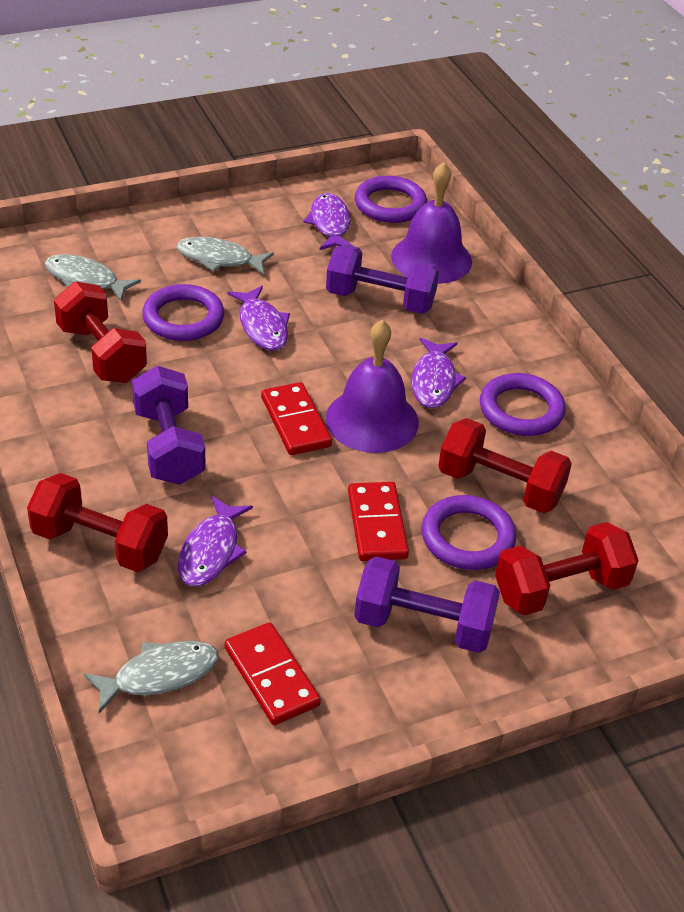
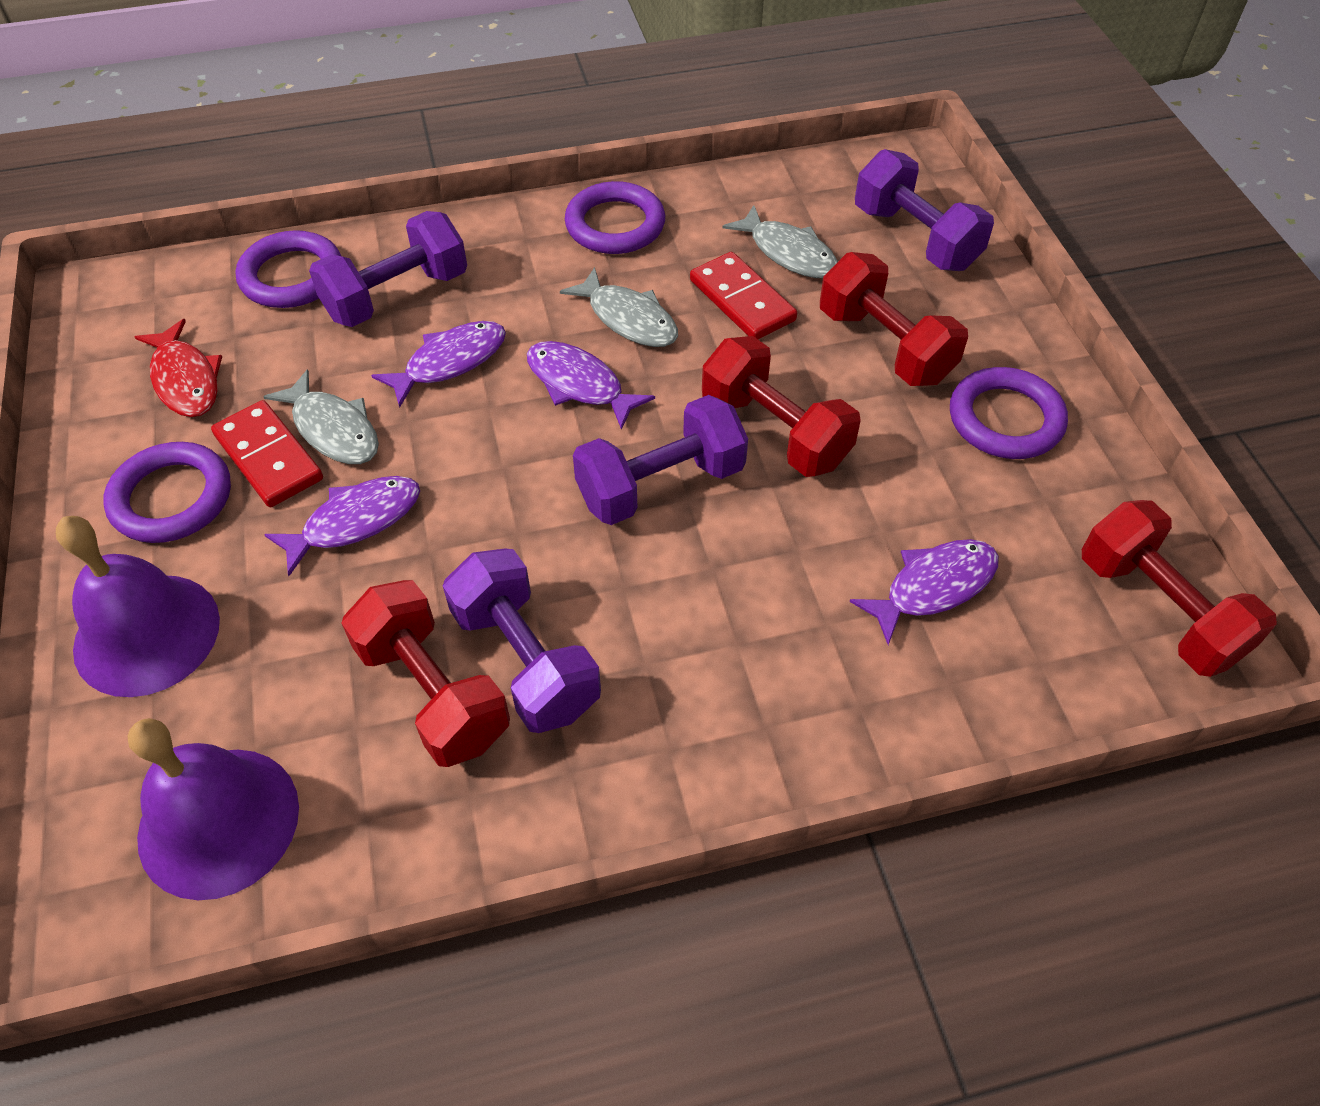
purple dumbbell: [132,366,206,485] [326,245,439,314] [354,556,500,653] = 3 -> [309,211,467,327] [443,549,601,733] [573,395,748,525] [855,149,994,271] = 4
red domino: [225,622,321,725] [261,382,332,455] [348,482,409,561] = 3 -> [211,400,323,507] [690,252,797,339] = 2
red fish: none = 0 -> [135,319,222,417] = 1

